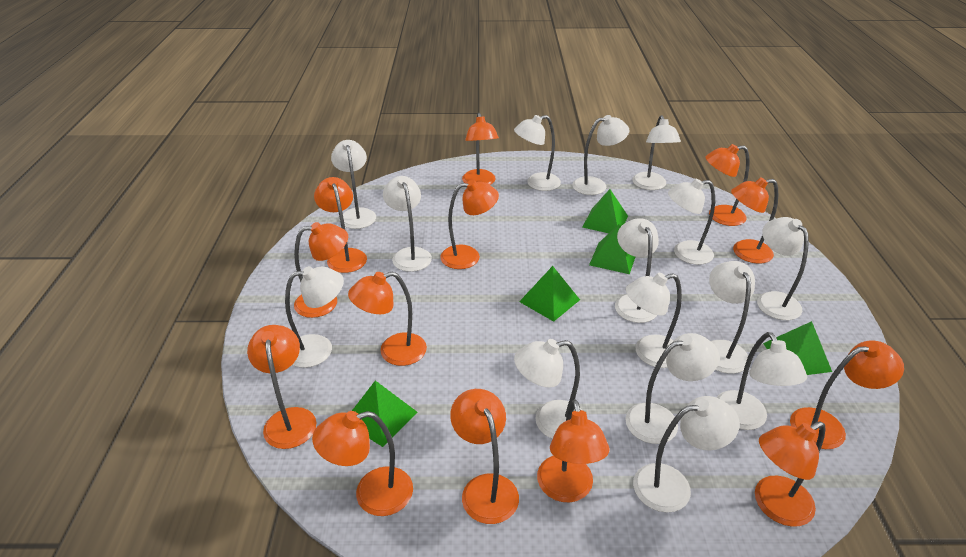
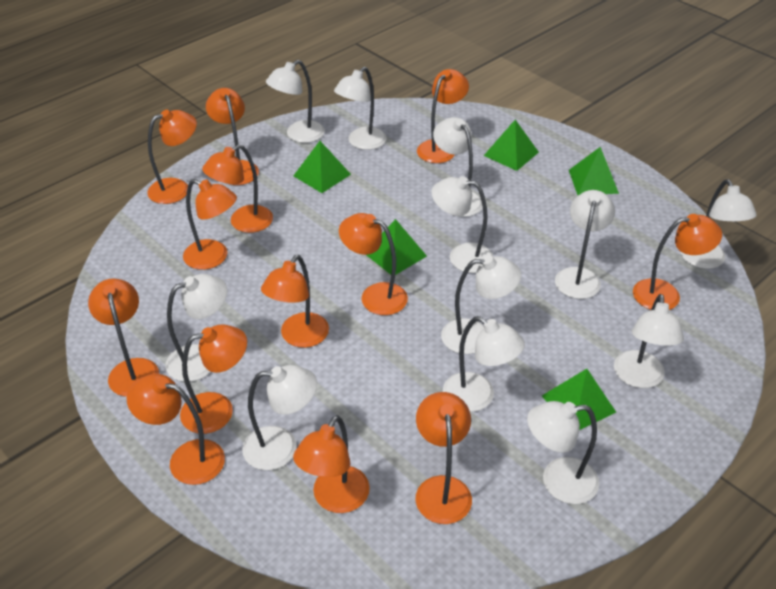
white lamp: [285,266,344,368] [331,140,376,229] [383,176,432,272] [514,115,561,191] [514,339,583,439] [572,115,630,195] [615,218,659,323] [625,333,720,444] [626,273,682,368] [632,115,681,190] [633,396,740,513] [668,179,715,265] [709,261,755,374] [716,332,807,430] [757,217,809,320] = 15 -> [165,274,227,382] [242,365,317,470] [266,60,325,143] [334,67,387,150] [431,176,494,273] [433,117,483,217] [441,255,521,354] [443,316,525,412] [527,401,599,504] [555,190,615,299] [614,294,684,388] [680,179,757,269] = 12

